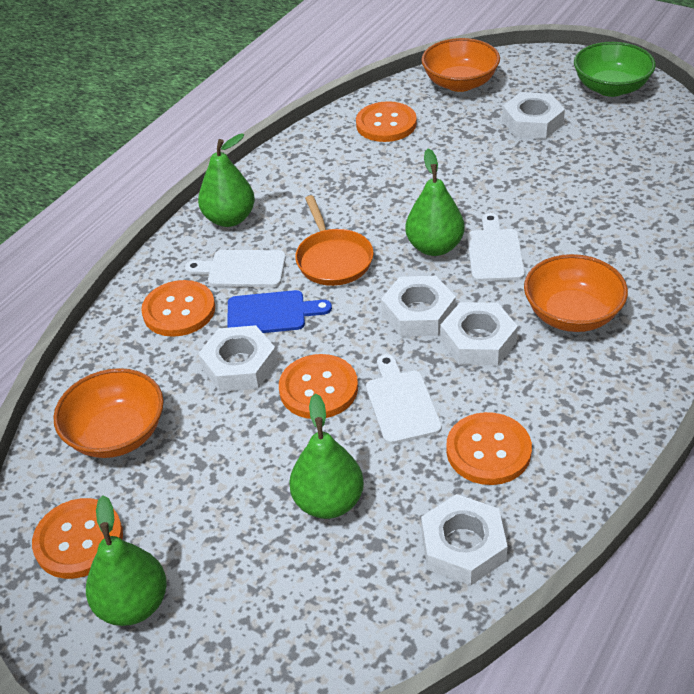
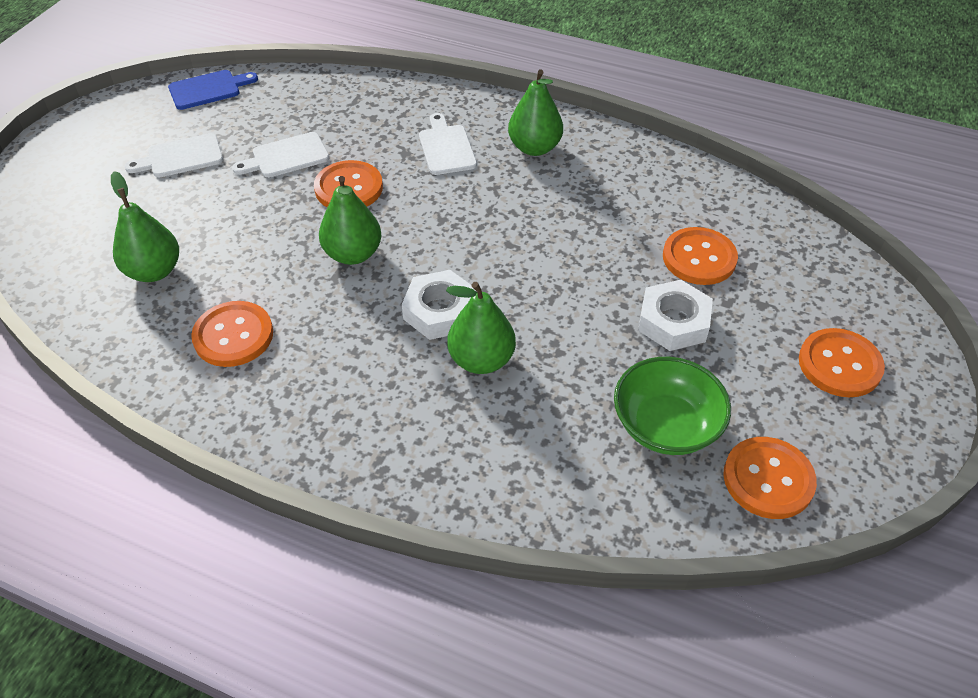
orange bowl: [53,368,164,458] [421,38,500,92] [524,254,628,332] = 3 -> none = 0
orange pan: [295,195,374,286] = 1 -> none = 0
white nut: [198,325,278,392] [381,276,456,337] [421,494,508,586] [440,302,518,366] [502,92,565,139] = 5 -> [402,270,477,340] [638,280,713,351] = 2

